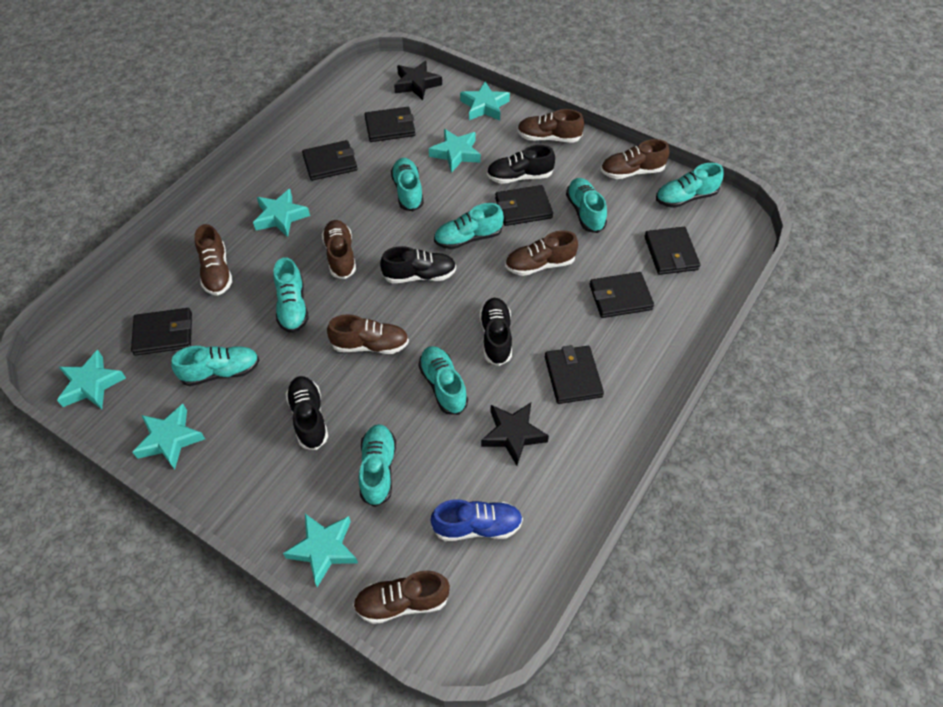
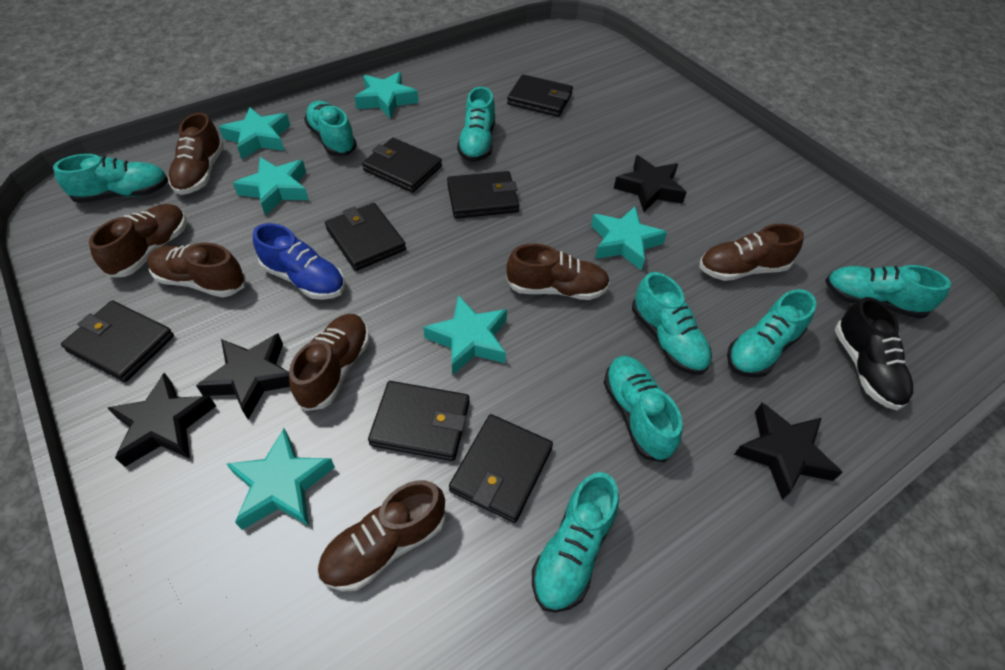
black shoe: [286,376,328,450] [380,246,456,283] [480,298,512,366] [487,145,555,184] = 4 -> [835,297,913,410] = 1
black star: [394,61,442,100] [481,403,549,466] = 2 -> [108,372,216,467] [196,333,290,419] [614,155,687,212] [734,403,843,500] = 4

